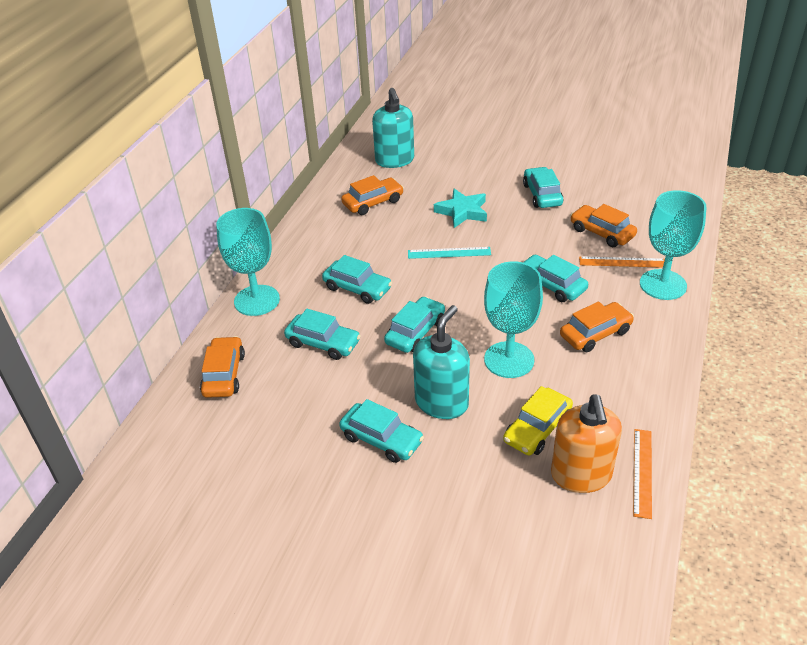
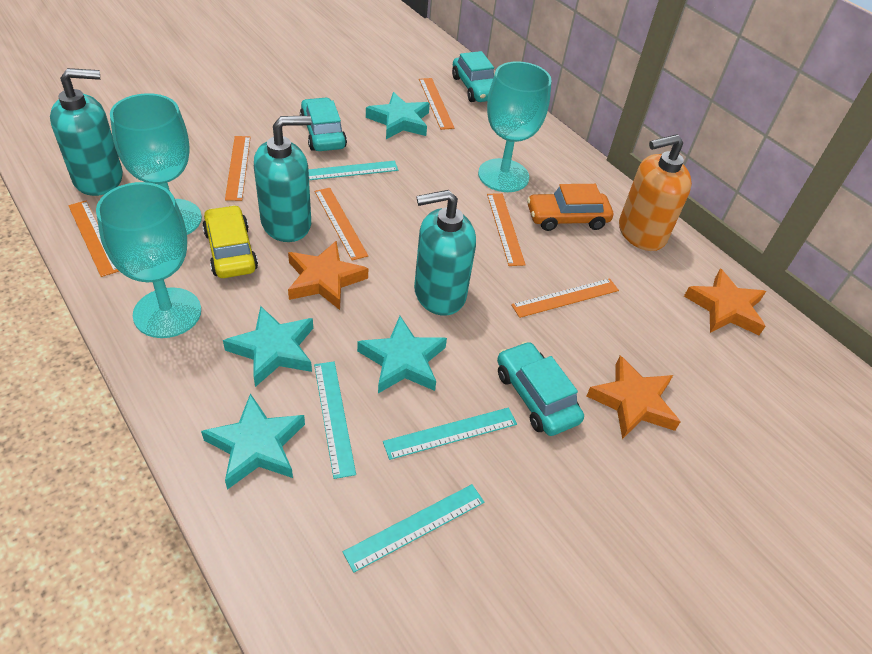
orange car: [200,336,245,398] [341,175,404,215] [560,301,634,352] [570,204,637,247] = 4 -> [527,184,613,231] = 1
orange ruler: [579,256,665,268] [633,429,652,519] = 2 -> [68,201,119,277] [225,136,251,201] [315,188,368,261] [419,78,454,130] [487,193,526,266] [511,278,619,318] = 6
orange star: none = 0 -> [288,241,368,310] [587,356,681,439] [684,269,766,335] = 3
turquoise car: [284,309,361,360] [322,255,392,304] [339,399,424,463] [384,296,445,353] [523,167,564,208] [523,255,588,302] = 6 -> [300,97,347,151] [452,51,494,102] [497,341,584,436] = 3
turquoise ruler: [408,247,491,259] = 1 -> [308,161,398,180] [314,362,356,479] [343,484,484,573] [383,407,517,460] = 4
turquoise soap dispenser: [372,88,414,168] [413,305,470,419] = 2 -> [50,68,123,196] [254,116,312,242] [414,190,476,316] = 3
turquoise star: [434,188,487,228] = 1 -> [201,393,305,490] [223,306,313,387] [357,316,447,393] [366,92,430,139] = 4

